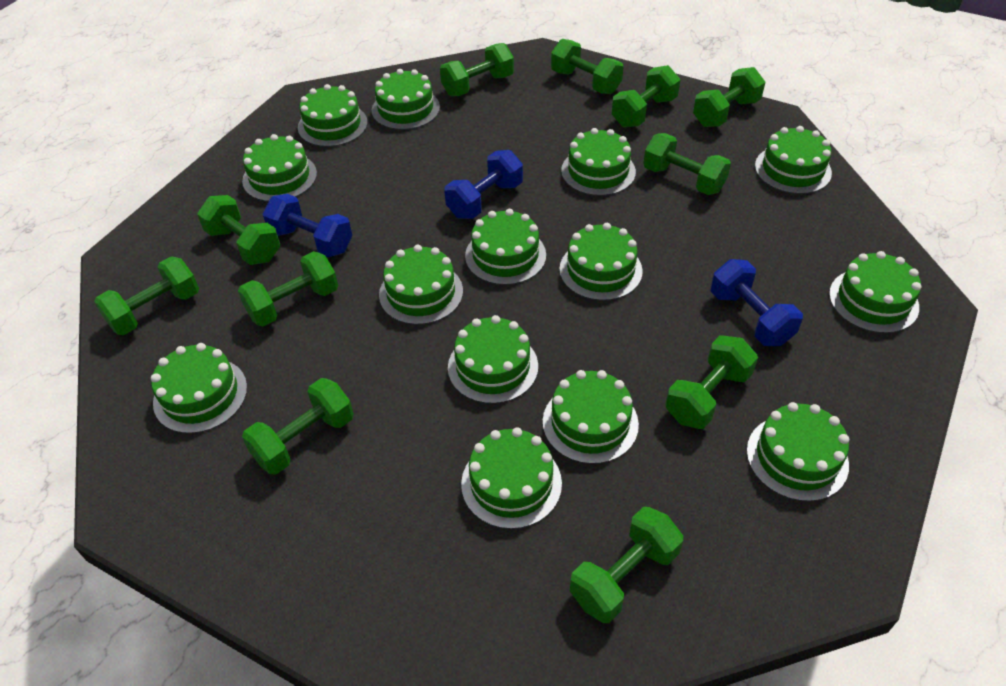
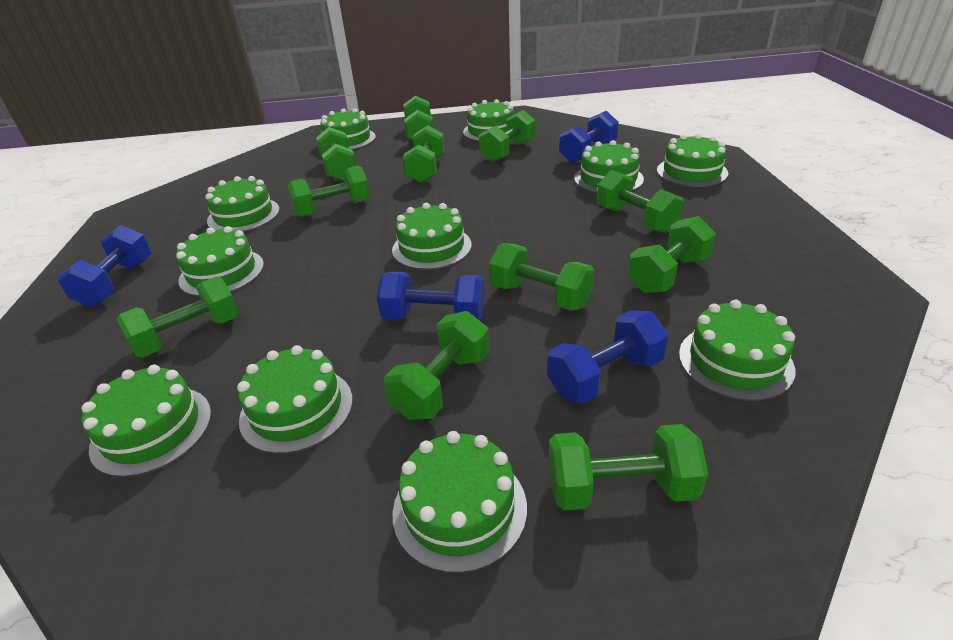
blue dumbbell: [263,194,352,257] [444,150,523,219] [711,259,803,346] = 3 -> [57,225,152,307] [377,272,485,320] [547,310,668,404] [559,111,619,163] = 4
green cake: [151,343,247,434] [242,134,317,202] [298,84,367,147] [372,69,440,130] [379,245,463,325] [448,315,538,404] [461,427,562,529] [465,209,546,285] [543,370,639,464] [559,223,643,301] [561,128,636,196] [747,402,849,502] [755,126,832,194] [829,251,921,333] = 14 -> [82,365,211,477] [176,226,264,297] [205,176,280,232] [237,345,353,454] [320,108,376,150] [392,203,472,270] [393,431,527,573] [463,99,514,141] [574,140,644,193] [657,133,728,187] [679,300,795,401] = 11

